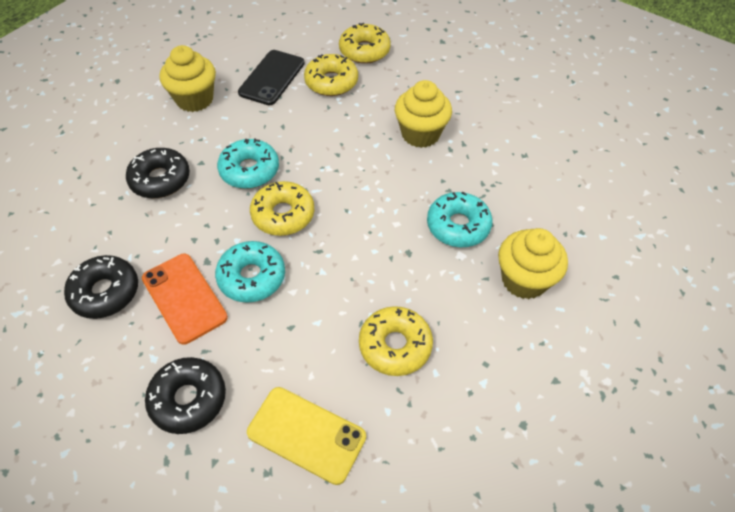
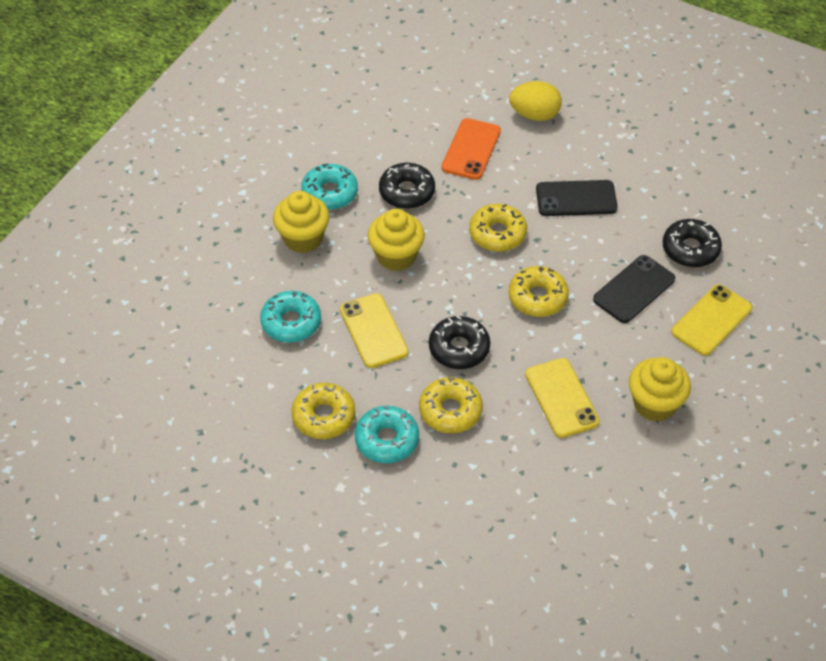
black phone: [238,50,305,105] = 1 -> [536,180,618,216] [593,255,675,323] = 2
yellow egg: none = 0 -> [509,81,562,121] = 1
yellow phone: [247,387,366,485] = 1 -> [340,293,409,368] [525,358,600,438] [671,284,752,356] = 3

